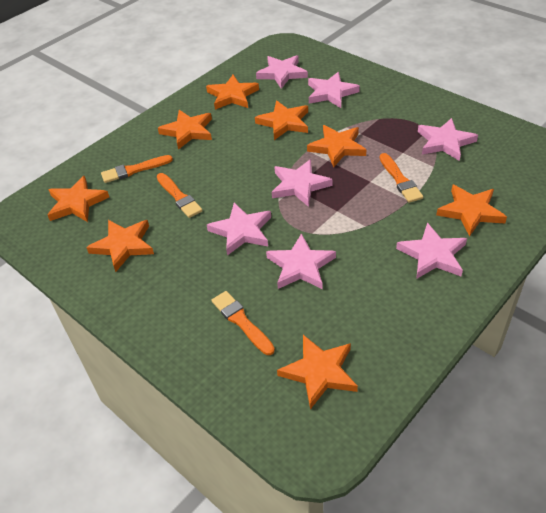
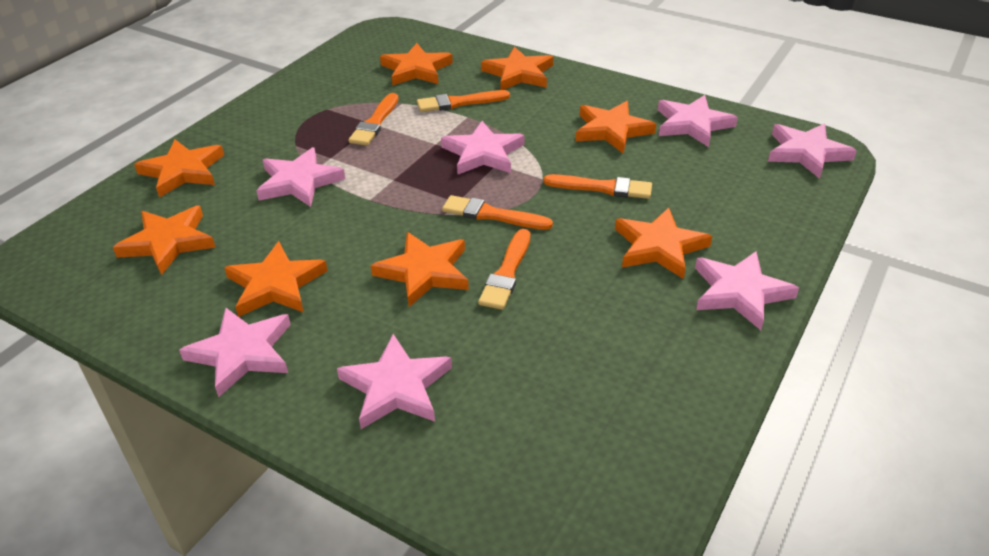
orange brush: [101,155,173,183] [157,173,203,218] [211,291,275,355] [380,153,423,203] = 4 -> [348,93,398,146] [417,90,510,112] [442,195,553,230] [478,229,530,310] [544,174,652,199] = 5

